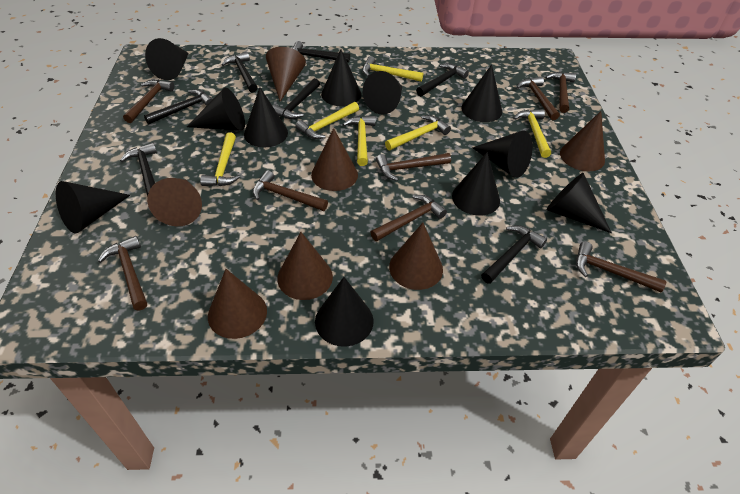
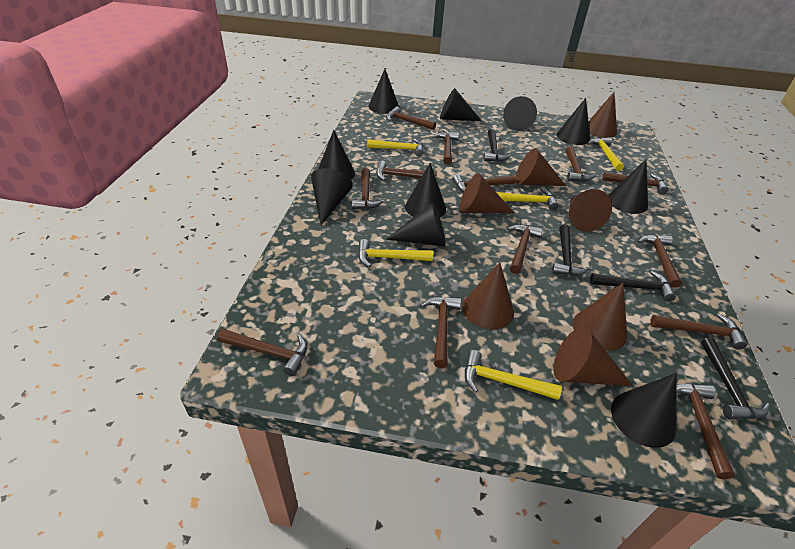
black cone: [56,181,130,234] [145,38,189,80] [187,88,245,131] [244,87,288,147] [315,277,374,347] [321,49,361,106] [363,71,402,114] [452,152,500,216] [461,64,502,122] [472,131,532,178] [546,173,612,233] = 11 -> [311,168,353,225] [318,130,355,179] [368,69,399,114] [386,202,446,247] [405,163,446,217] [440,88,482,121] [503,96,537,131] [557,98,590,145] [608,159,648,214] [611,373,677,448] = 10
black hammer: [120,143,157,196] [144,89,213,124] [221,52,258,92] [272,78,320,119] [293,41,350,63] [416,63,469,96] [481,225,547,284] = 7 -> [483,129,511,162] [552,224,589,276] [590,271,676,302] [701,337,770,419] = 4
brown hammer: [98,236,147,310] [123,80,174,123] [253,170,328,211] [370,195,447,241] [376,153,451,181] [517,76,560,120] [545,72,576,113] [576,242,667,292] = 8 -> [217,329,307,376] [352,168,384,209] [376,161,437,181] [386,107,436,130] [420,297,461,368] [433,132,459,165] [452,174,516,192] [507,224,543,274] [566,146,596,181] [602,172,668,194] [638,234,682,288] [650,314,747,350] [677,384,735,479] = 13
yellow hammer: [200,132,240,186] [295,102,359,139] [343,116,376,166] [362,56,423,82] [385,115,451,150] [513,109,551,158] = 6 -> [358,239,433,268] [367,139,424,156] [465,350,562,400] [496,188,558,210] [587,137,624,171] = 5

